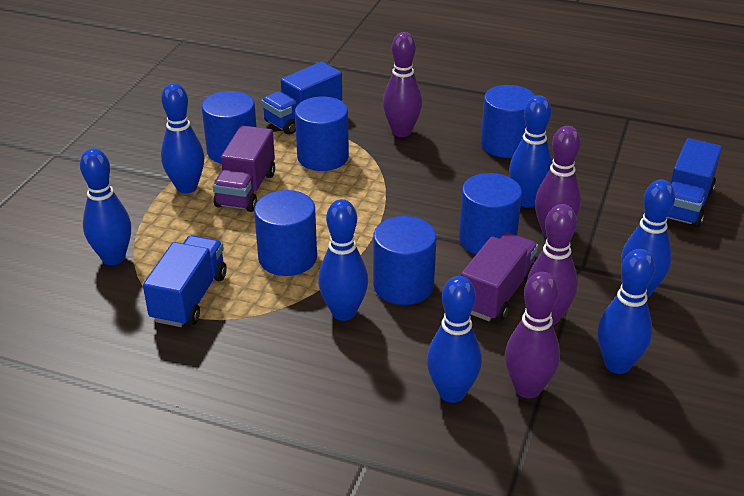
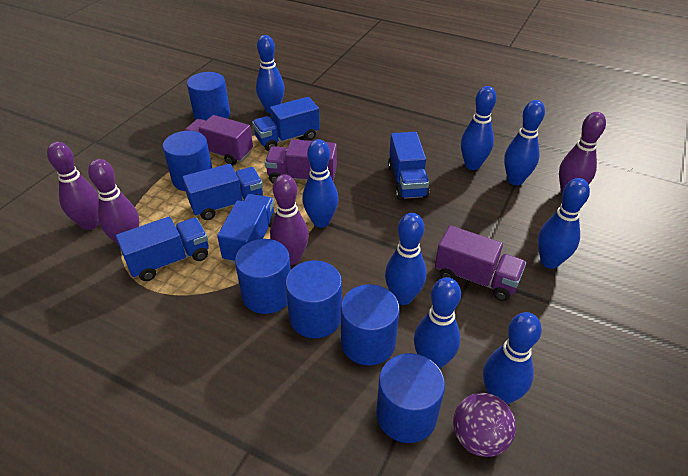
blue bowling pin: [80,148,131,265] [161,83,204,194] [318,199,368,321] [427,276,482,403] [509,95,552,207] [597,249,655,374] [621,179,675,297] = 7 -> [256,35,285,113] [302,139,339,228] [385,213,427,305] [414,277,461,369] [461,86,497,170] [483,312,542,404] [504,100,545,185] [538,178,590,269] = 8
blue truck: [143,235,227,327] [261,62,342,135] [667,138,722,228] = 3 -> [116,217,209,281] [183,164,263,220] [217,194,275,264] [252,97,320,151] [388,132,429,200] = 5
purple ball: none = 0 -> [453,393,516,457] = 1
purple truck: [213,125,275,212] [461,232,538,321] = 2 -> [184,115,253,166] [265,139,337,184] [435,226,526,301] = 3

